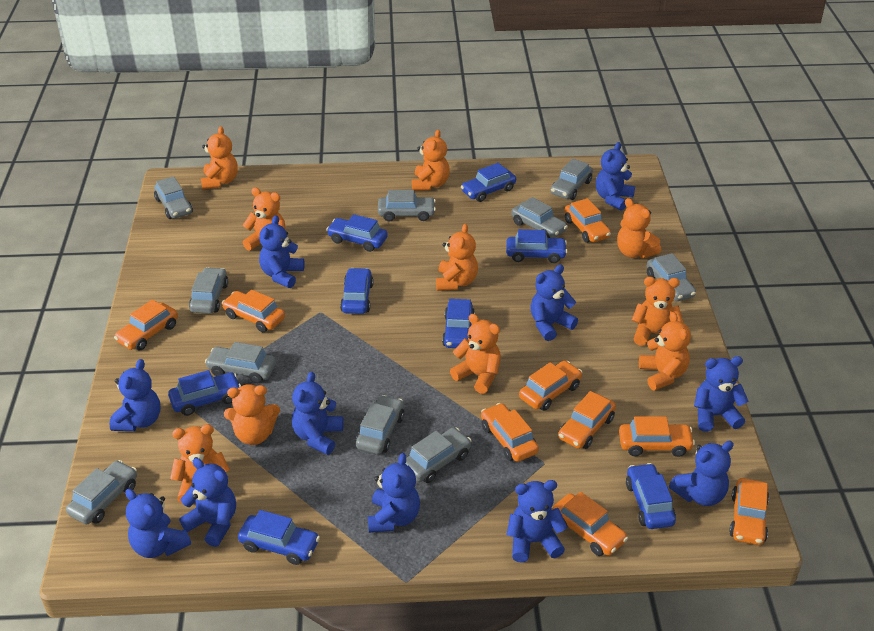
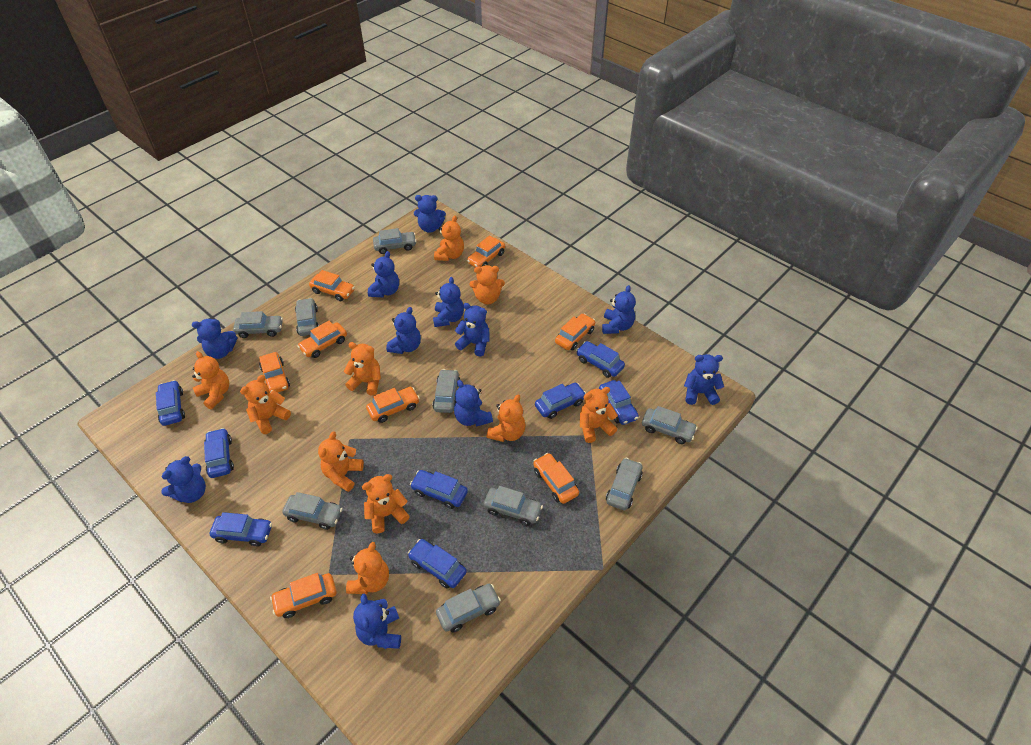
grey car: [66,460,137,524] [154,176,193,219] [189,267,228,314] [205,342,276,383] [356,395,404,454] [378,190,436,221] [406,428,472,483] [511,197,568,238] [550,159,593,200] [647,253,696,301] = 10 -> [233,311,283,338] [282,492,343,530] [295,298,319,336] [373,228,417,254] [433,369,460,413] [436,584,501,633] [484,486,543,526] [606,458,643,510] [642,406,698,444] = 9
orange car: [114,299,178,350] [222,290,285,332] [481,403,539,462] [519,361,583,411] [552,492,628,556] [558,391,616,449] [565,198,611,243] [619,416,695,457] [729,478,769,545] = 9 -> [259,352,290,393] [270,573,337,618] [297,321,347,358] [309,270,355,301] [366,387,420,423] [467,236,505,267] [533,453,579,504] [555,313,595,350] = 8

